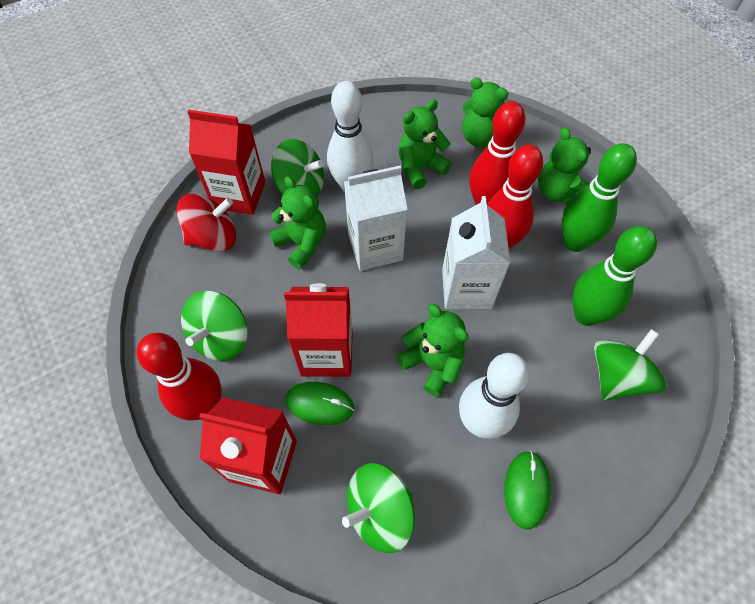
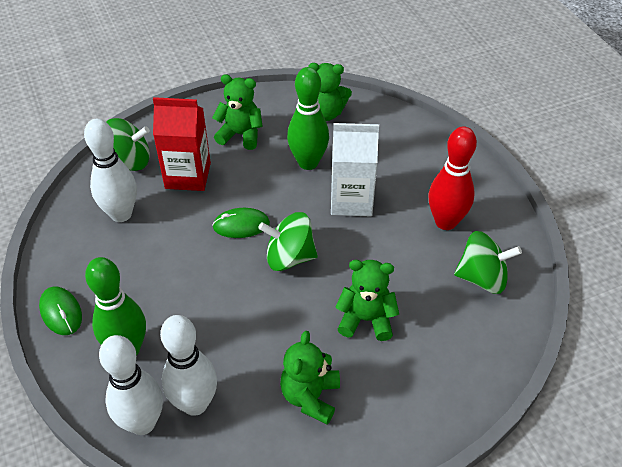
green spinning top: [181,291,248,361] [271,139,324,196] [342,463,415,553] [594,329,666,401] = 4 -> [106,118,150,171] [258,212,318,271] [454,231,522,294] = 3
green teddy bear: [269,176,326,269] [397,304,468,397] [398,99,452,189] [462,78,508,147] [538,127,591,205] = 5 -> [212,74,263,150] [280,331,340,424] [308,63,352,121] [335,260,399,341] = 4
red bowling pin: [137,333,222,421] [469,101,525,205] [487,145,543,249] = 3 -> [429,127,477,230] = 1
red carton: [187,109,266,215] [199,397,297,494] [284,283,353,377] = 3 -> [153,97,211,191] = 1
red spinning top: [176,194,236,252] = 1 -> none = 0
white bowling pin: [327,81,373,192] [459,353,530,439] = 2 -> [84,119,137,222] [99,335,163,435] [160,315,217,416] = 3
white carton: [344,165,407,271] [442,196,510,309] = 2 -> [331,123,379,216] = 1

